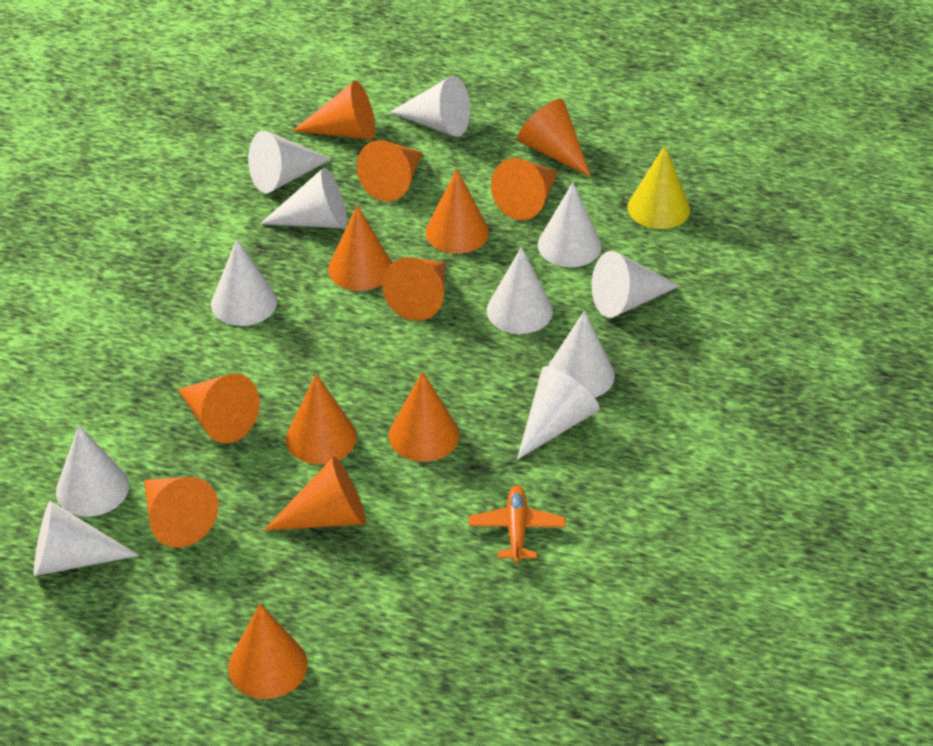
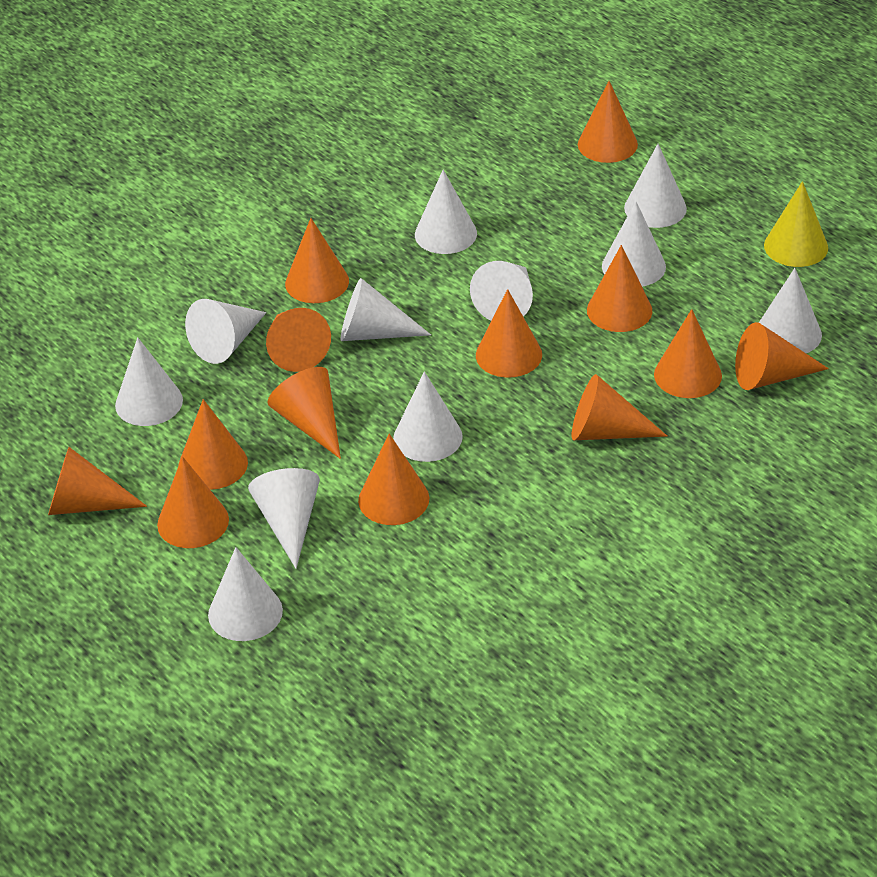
orange plane: [469,485,565,563] = 1 -> none = 0

